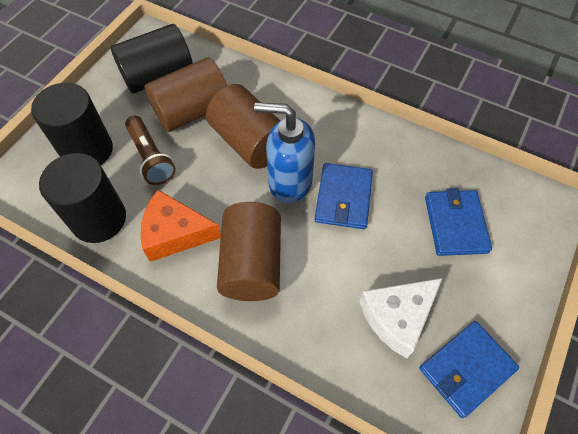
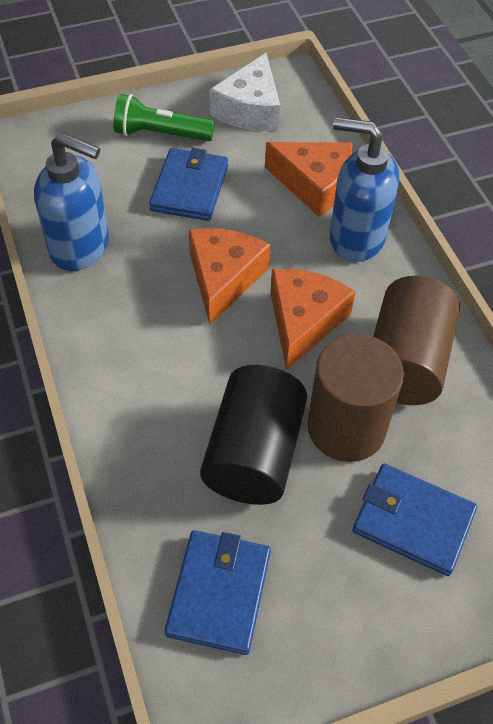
black cylinder: [31,83,113,165] [39,153,126,243] [111,24,193,94] = 3 -> [200,365,307,505] = 1
blue soap dispenser: [254,103,315,203] = 1 -> [34,133,109,271] [330,117,399,262] = 2
brown cylinder: [145,58,227,132] [206,84,280,169] [217,202,281,301] = 3 -> [307,334,404,462] [373,276,460,405] = 2
brown flashlight: [125,115,176,185] = 1 -> none = 0
green flashlight: none = 0 -> [114,94,215,141] = 1
orange cheese: [140,190,221,262] = 1 -> [189,228,270,325] [265,142,352,217] [270,269,356,370] = 3

